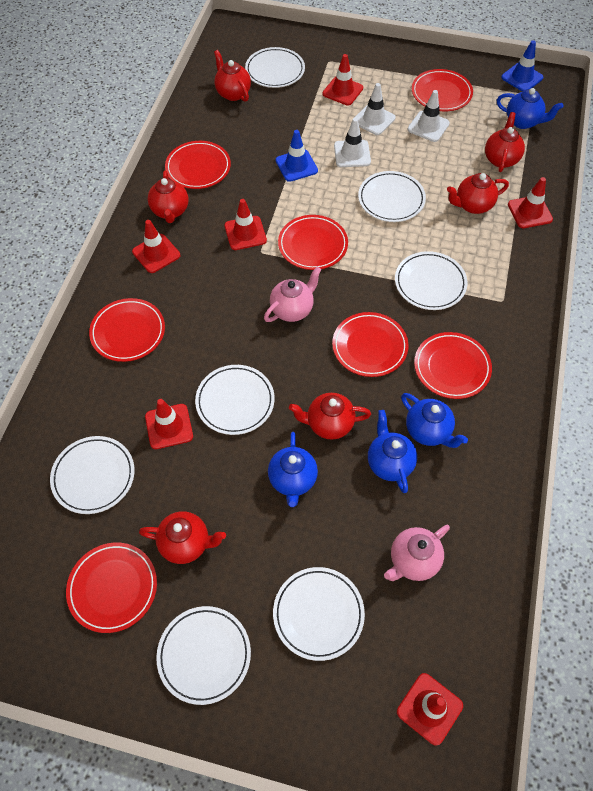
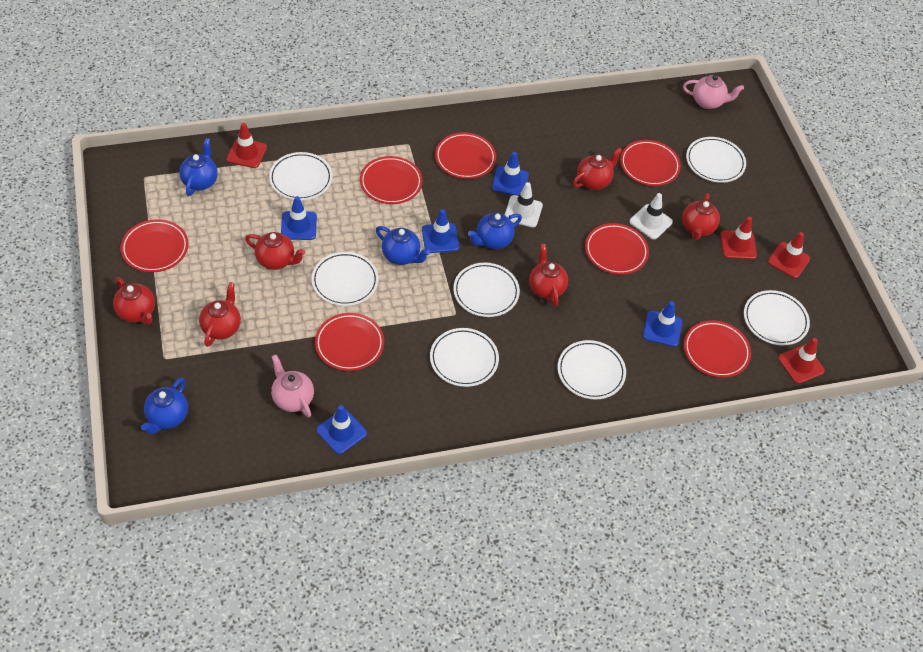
blue traffic cone: [276,130,318,182] [501,40,544,92] = 2 -> [281,196,317,240] [316,405,367,454] [422,209,459,253] [492,152,529,196] [643,301,682,347] = 5
red traffic cone: [132,220,180,273] [145,399,193,449] [224,199,267,250] [322,54,363,106] [397,673,463,746] [508,177,553,228] = 6 -> [227,123,267,168] [720,217,757,259] [768,232,810,278] [778,338,825,384] = 4
white traffic cone: [334,118,371,167] [354,83,396,135] [408,90,450,142] = 3 -> [505,182,543,227] [629,193,673,239] = 2

